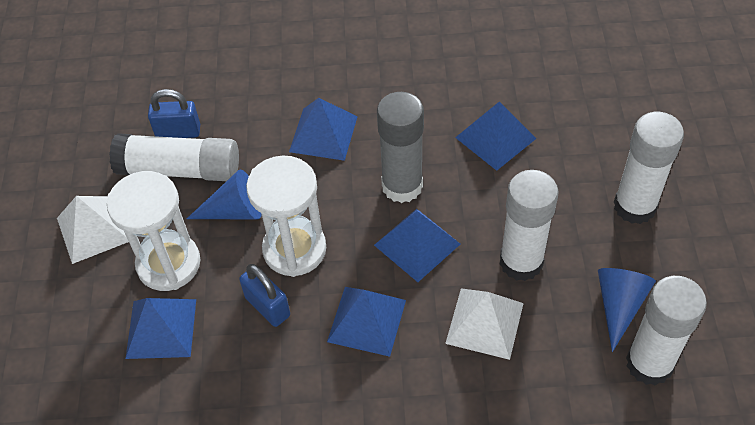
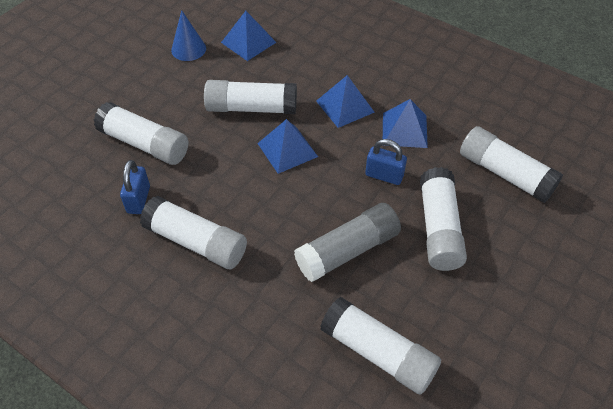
blue cone: [187,169,262,220] [598,268,656,352] = 2 -> [171,10,206,61] = 1
blue pyramid: [126,298,196,359] [289,98,358,161] [327,287,406,357] [374,209,460,282] [455,101,537,171] = 5 -> [221,11,276,61] [257,119,318,174] [316,75,375,128] [383,99,428,148] = 4
white glue stick: [109,133,239,181] [500,170,559,281] [614,112,684,224] [626,276,707,386] = 4 -> [94,102,188,165] [140,196,247,269] [204,80,297,114] [320,297,441,395] [420,167,467,271] [460,126,563,203] = 6
white hourglass: [107,171,200,291] [246,156,326,277] = 2 -> none = 0
white pyramid: [57,196,129,264] [445,288,524,360] = 2 -> none = 0

